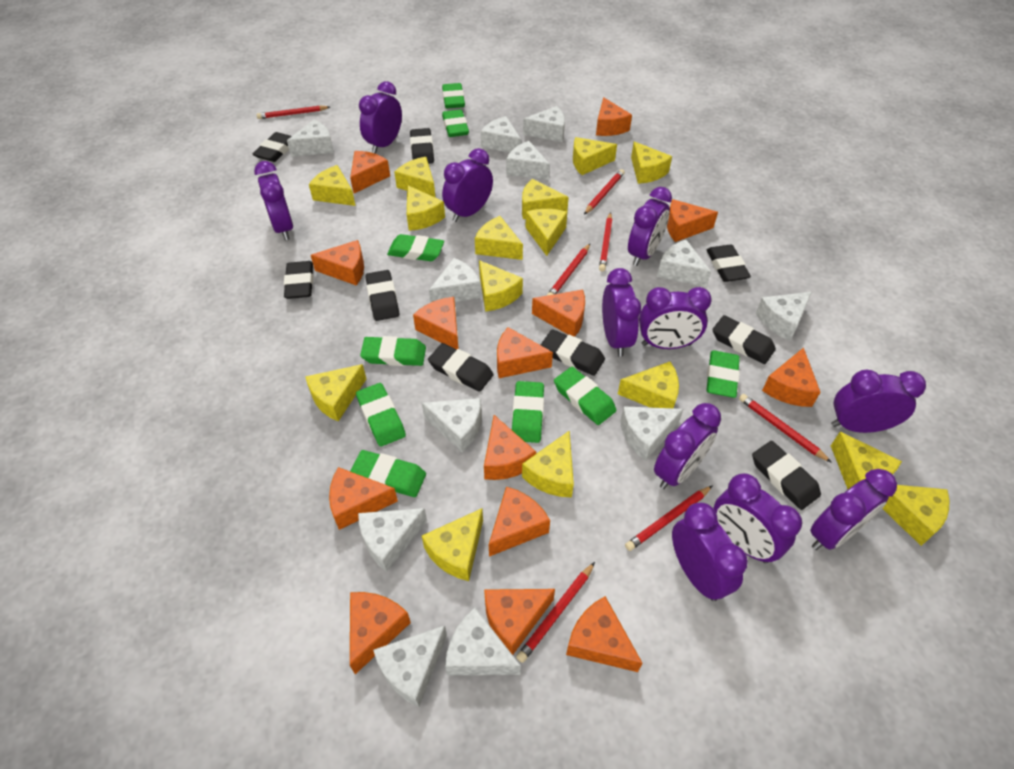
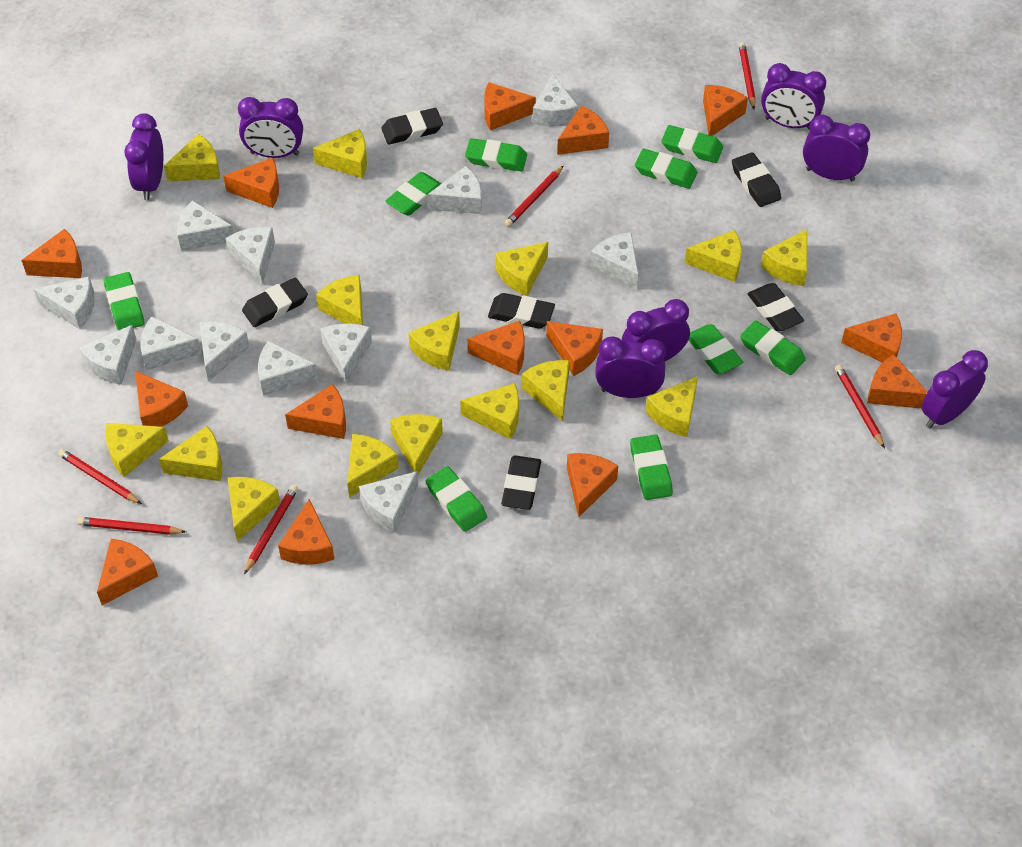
black eraser: [253,132,292,162] [284,261,313,299] [365,270,399,321] [410,128,434,164] [428,343,494,392] [541,329,605,376] [706,245,751,282] [713,315,776,364] [752,441,821,510] = 9 -> [242,278,308,327] [381,108,443,145] [488,293,555,329] [501,455,541,510] [732,152,781,207] [747,283,804,331] = 6
purple clock: [254,161,293,240] [359,81,402,154] [442,148,493,222] [602,268,641,357] [628,187,672,266] [639,287,712,349] [654,403,721,489] [672,503,748,601] [713,473,802,563] [810,469,897,550] [831,370,926,433] = 11 -> [124,113,163,200] [238,97,303,158] [595,337,666,398] [622,299,690,361] [761,63,826,130] [803,114,870,181] [921,350,988,428] = 7
red pencil: [257,105,330,119] [516,562,595,663] [547,244,590,296] [584,169,625,214] [599,212,613,271] [625,486,712,551] [739,394,832,463] = 7 -> [58,449,142,504] [77,517,186,535] [244,485,298,574] [505,166,564,227] [739,42,756,109] [835,365,885,448] = 6

